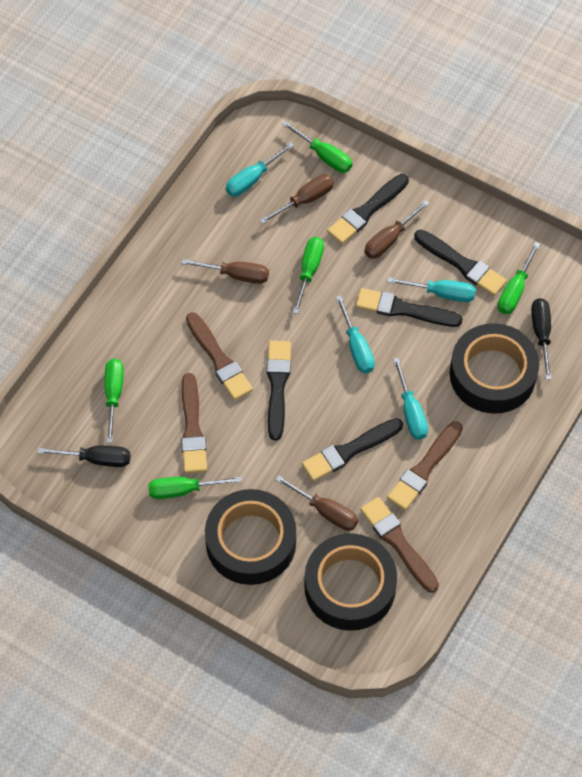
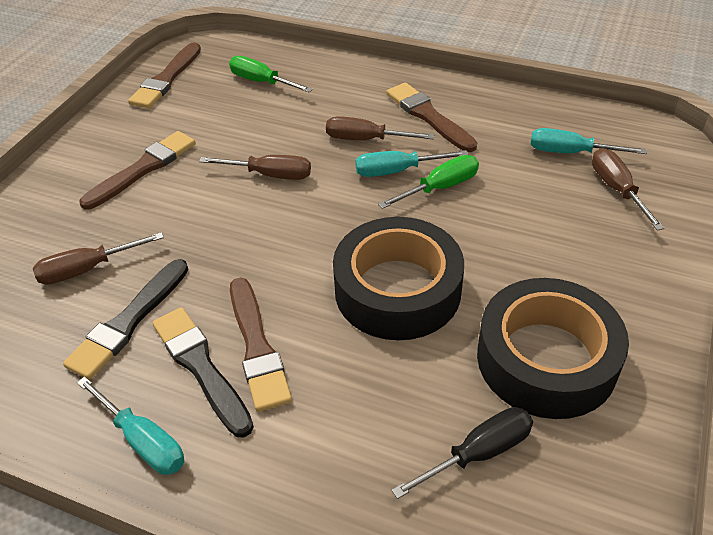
black brush: [266,341,291,440] [302,418,403,482] [327,174,409,244] [356,288,463,327] [414,230,507,296] = 5 -> [63,259,188,380] [152,307,254,437] = 2
black screwdriver: [37,446,131,467] [531,298,552,380] = 2 -> [392,407,533,499] = 1
black tape: [205,489,296,585] [304,533,397,631] [450,323,539,414] = 3 -> [333,217,464,340] [477,278,629,419] = 2
green screwdriver: [104,359,124,443] [148,476,242,499] [282,121,352,173] [293,237,324,314] [498,242,540,314] = 5 -> [229,56,313,92] [378,155,479,209] = 2
turquoise screwdriver: [226,142,294,197] [335,295,375,373] [387,277,476,302] [393,358,428,440] = 4 -> [77,376,184,475] [355,150,468,177] [530,128,647,154] = 3

